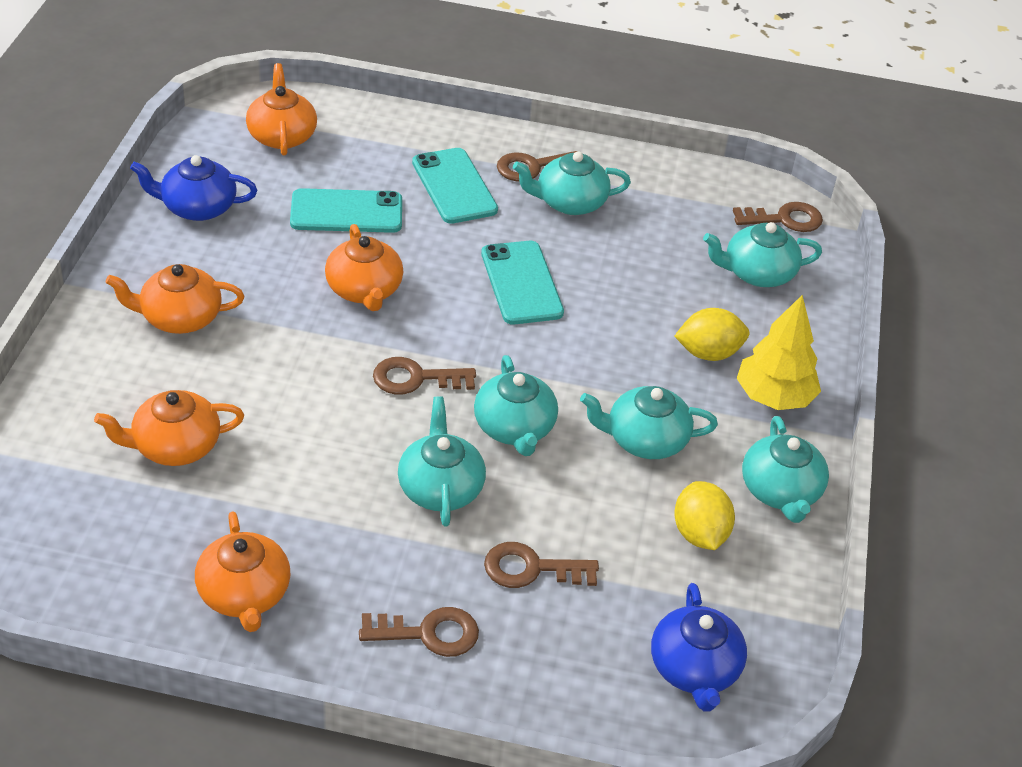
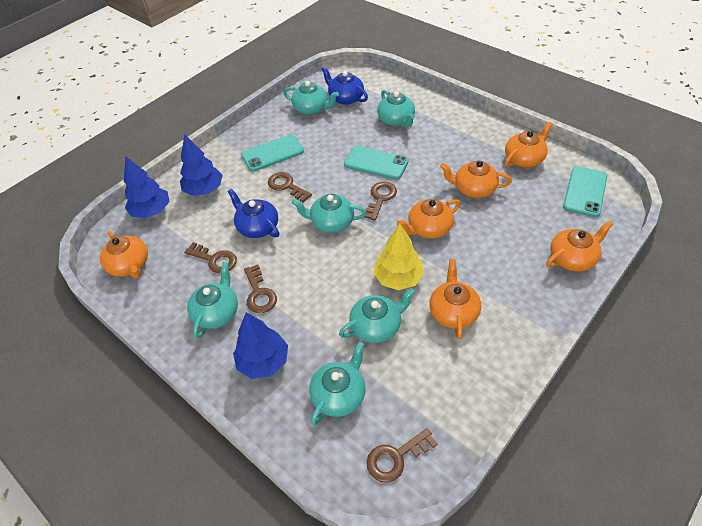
blue tree: none = 0 -> [124,156,170,218] [180,134,223,196] [233,312,288,379] = 3
orange teapot: [94,390,244,466] [105,264,244,334] [195,511,291,632] [246,63,317,156] [325,224,403,311] = 5 -> [100,231,148,278] [397,199,461,239] [429,259,481,340] [440,161,512,198] [505,122,553,167] [546,221,613,271] = 6
yellow lemon: [674,308,749,361] [674,481,735,550] = 2 -> none = 0

